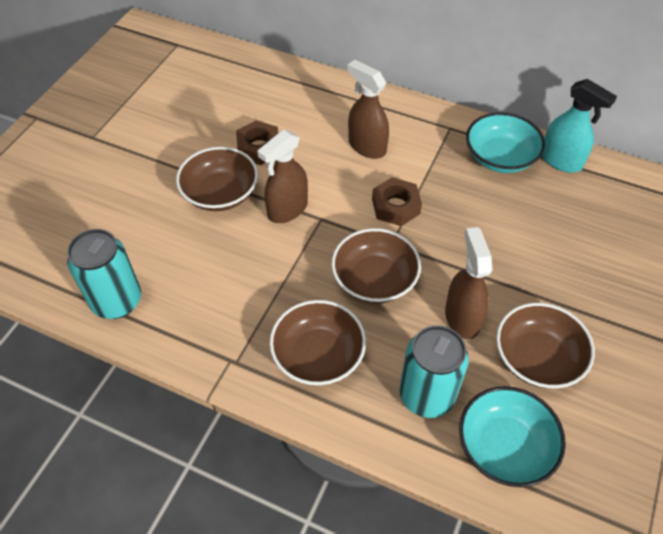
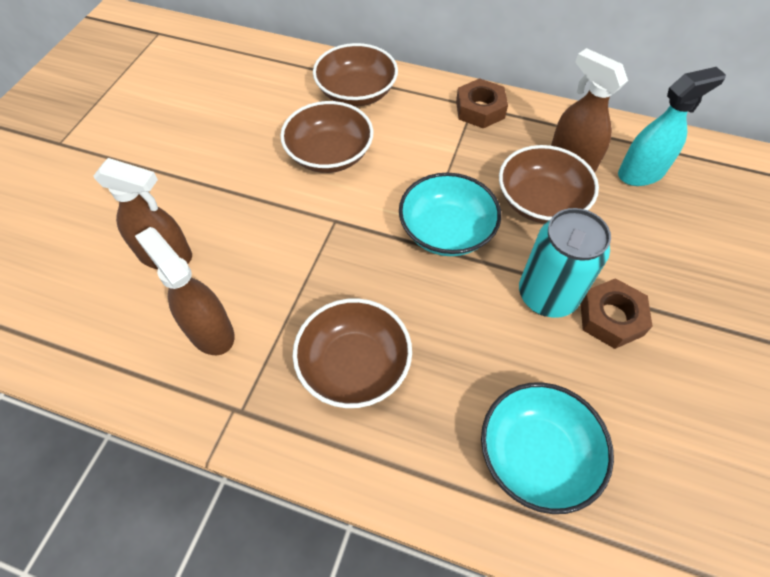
turquoise can: [67,229,141,319] [399,325,469,418] = 2 -> [519,208,611,318] = 1

